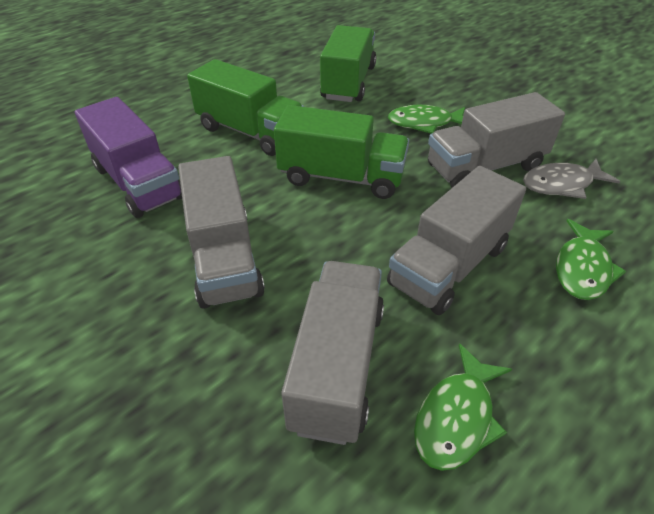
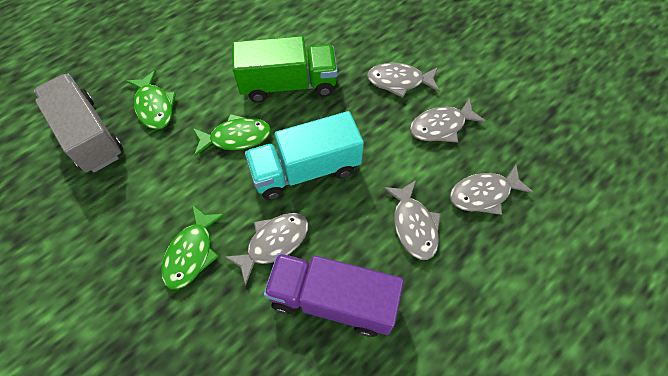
green truck: [187,59,304,156] [274,105,409,199] [320,25,376,102] = 3 -> [232,36,337,103] = 1
grey fish: [523,159,620,199] = 1 -> [224,213,308,286] [367,63,440,98] [383,180,441,260] [410,98,486,143] [450,165,534,215] = 5
grey truck: [178,156,265,309] [281,261,384,445] [387,166,526,315] [428,92,565,188] = 4 -> [34,74,123,172] = 1
turquoise truck: none = 0 -> [245,111,364,200] = 1

